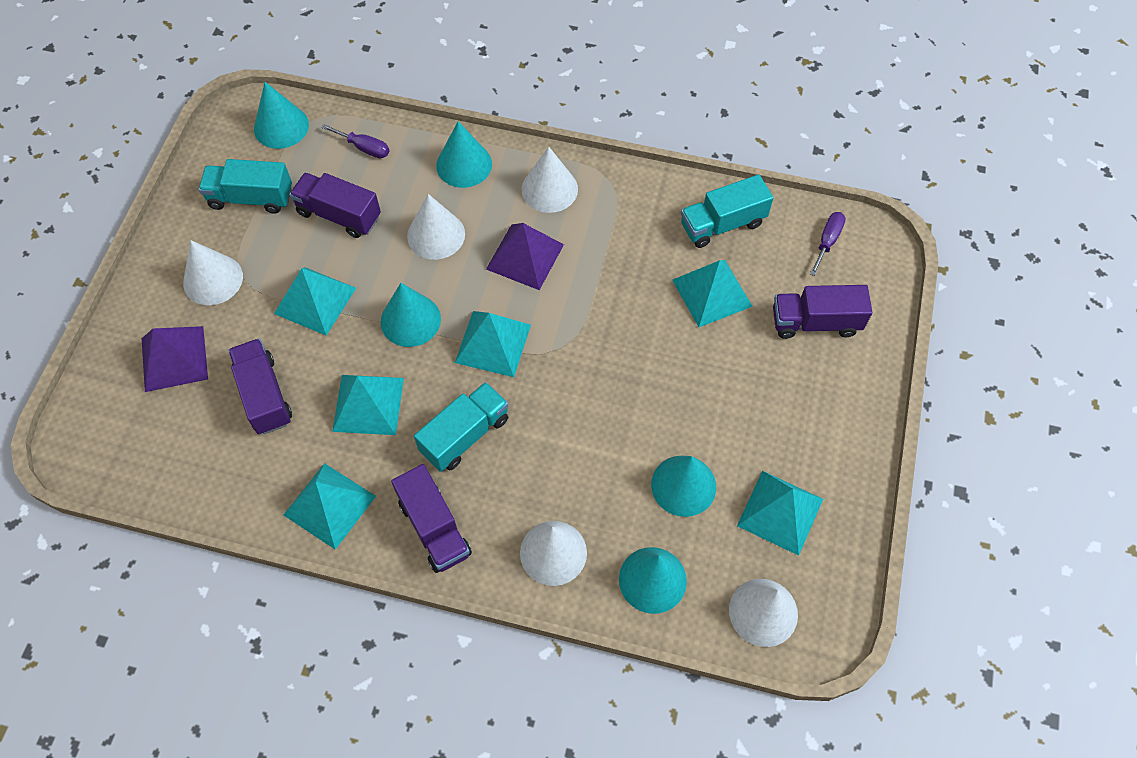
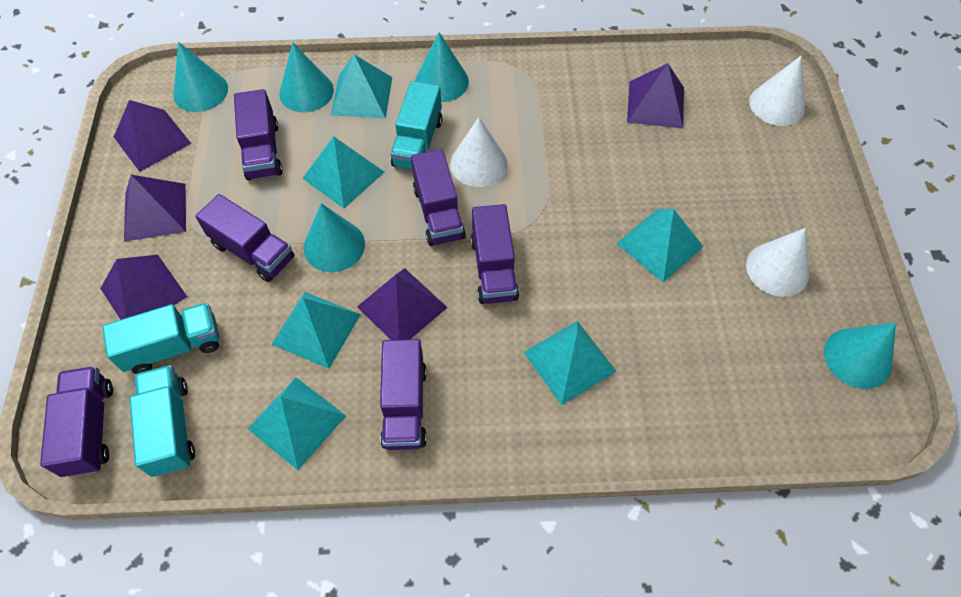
purple pyramid: [142,326,208,392] [486,223,564,290] = 2 -> [100,255,187,320] [114,100,191,172] [124,175,186,242] [357,268,448,340] [627,63,684,129] = 5
purple screwdriver: [321,124,389,158] [810,212,846,276] = 2 -> none = 0
purple truck: [228,339,292,434] [289,173,381,238] [391,464,472,573] [773,285,872,339] = 4 -> [40,366,113,477] [196,194,294,282] [234,89,283,180] [380,339,427,450] [411,149,466,246] [470,204,519,304] = 6
white cone: [183,240,243,305] [407,194,465,260] [520,521,587,586] [522,146,578,213] [729,579,798,647] = 5 -> [450,117,508,187] [746,228,809,297] [749,56,805,126] = 3

